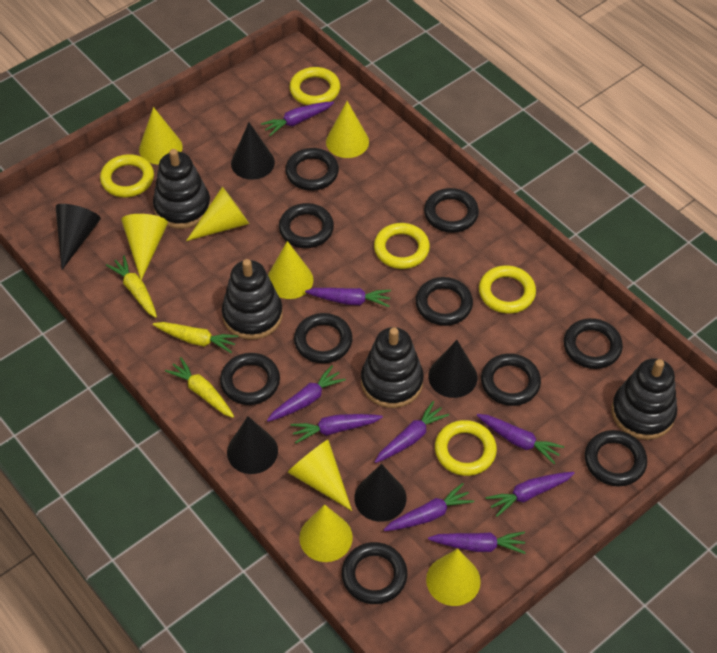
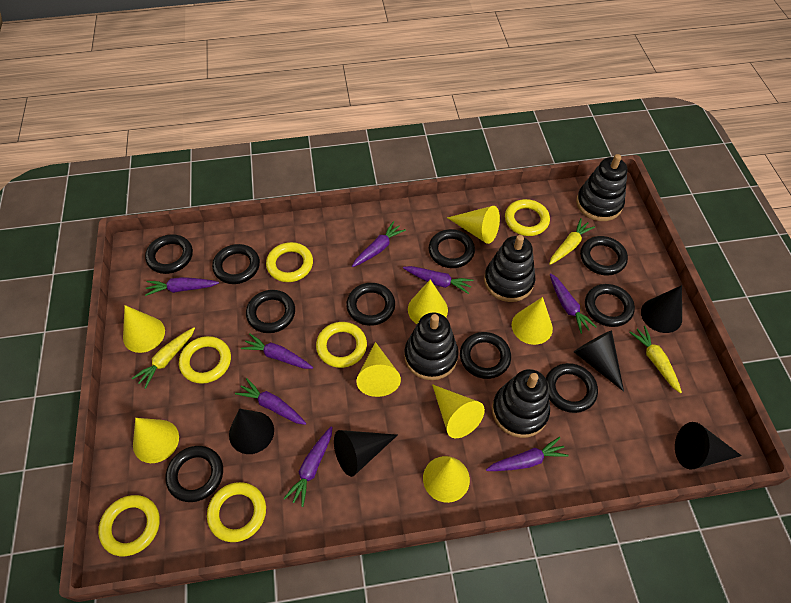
purple carrot: [261,102,334,136] [267,366,346,422] [291,414,383,444] [305,288,391,307] [375,401,449,463] [384,483,474,531] [428,532,526,554] [477,414,564,464] [486,472,575,517] = 9 -> [145,277,219,296] [235,378,307,425] [241,334,313,369] [284,426,332,507] [352,221,406,267] [403,266,473,294] [486,437,569,471] [550,273,597,334] = 8
yellow ring: [100,154,154,197] [289,67,340,105] [374,223,430,269] [435,420,497,476] [479,265,536,314] = 5 -> [98,495,160,556] [179,336,231,384] [207,482,266,542] [266,242,313,282] [316,322,367,368] [505,199,550,236] = 6

